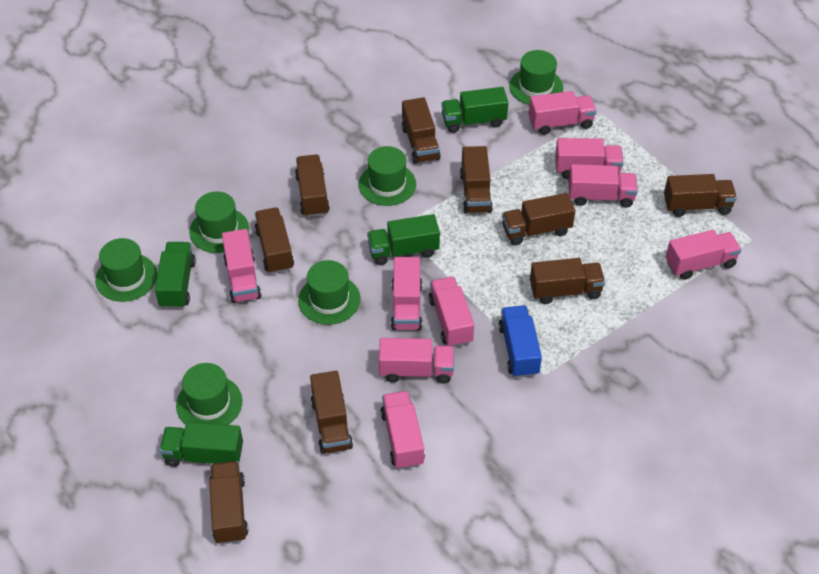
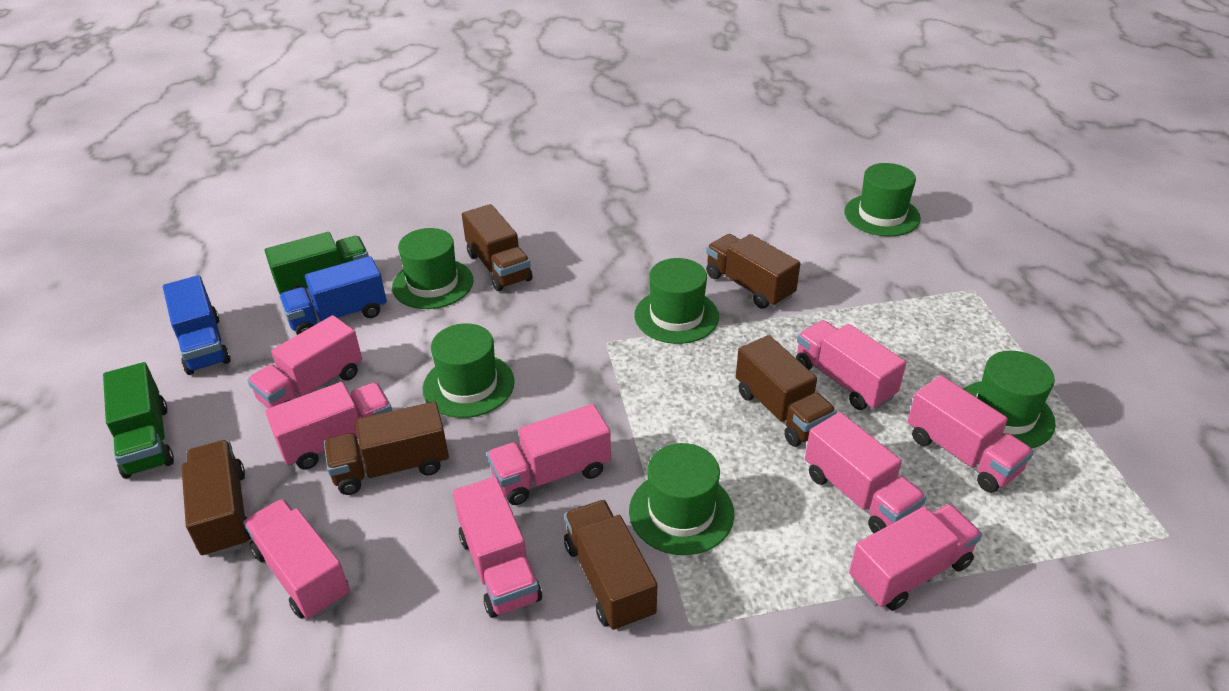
blue truck: [498,305,542,378] = 1 -> [163,275,231,375] [279,256,387,335] = 2
brown truck: [209,461,248,544] [254,207,294,274] [295,154,330,217] [310,371,353,454] [402,97,441,164] [460,146,493,214] [502,193,575,245] [530,258,605,304] [664,174,737,217] = 9 -> [181,440,251,558] [324,401,449,495] [462,204,532,291] [564,500,657,631] [706,234,800,309] [736,335,837,447] = 6
green truck: [155,242,196,309] [159,422,243,467] [367,214,440,265] [441,87,509,133] = 4 -> [103,362,174,479] [265,232,369,295] = 2

